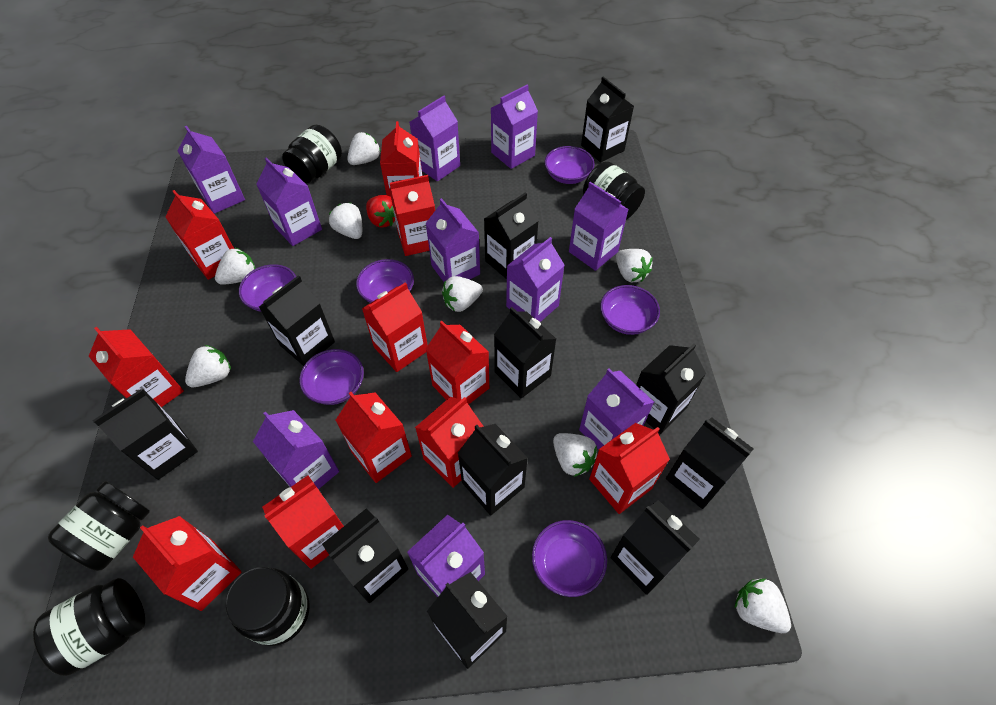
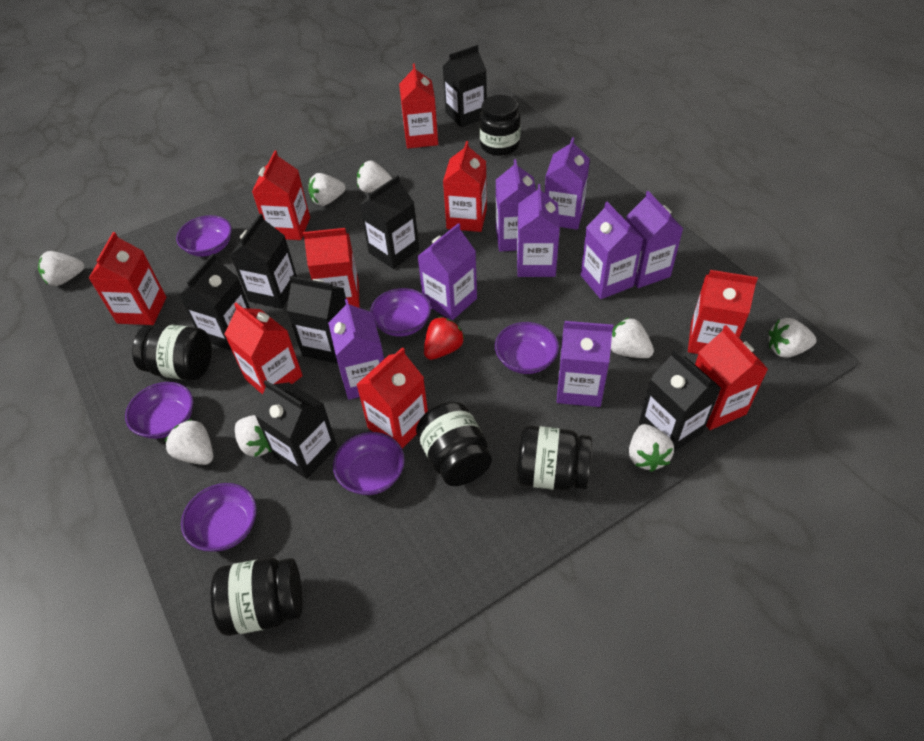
black carton: [93,389,198,480] [259,275,335,366] [322,509,408,603] [427,572,508,669] [458,424,528,516] [484,192,539,279] [494,307,556,398] [581,77,634,163] [611,500,700,595] [636,344,706,434] [666,418,754,509] = 11 -> [179,253,250,351] [230,214,297,309] [255,380,337,479] [287,276,346,364] [360,175,419,269] [442,45,487,127] [639,349,721,452] = 7
purple carton: [178,126,245,214] [253,410,339,489] [256,157,322,246] [407,515,485,597] [410,96,460,181] [425,198,480,282] [491,85,538,169] [506,237,565,322] [569,182,629,271] [579,369,654,450] = 10 -> [328,299,384,400] [418,223,477,321] [496,159,536,252] [517,184,560,277] [545,137,590,230] [557,321,613,407] [581,202,643,299] [626,191,683,288] = 8
red carton: [89,327,184,407] [133,516,242,611] [165,190,234,280] [262,475,344,569] [336,392,412,483] [362,282,428,372] [380,121,422,197] [389,175,435,256] [415,397,484,488] [426,321,489,405] [589,423,670,514] = 11 -> [89,232,166,325] [225,303,303,395] [252,150,310,240] [303,228,360,308] [356,347,428,449] [399,63,438,149] [443,141,487,232] [688,270,758,354] [695,325,768,430] = 9

